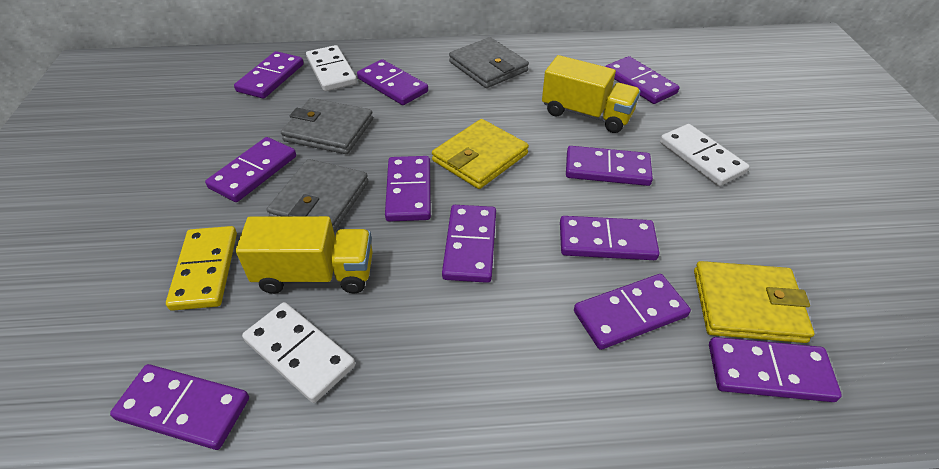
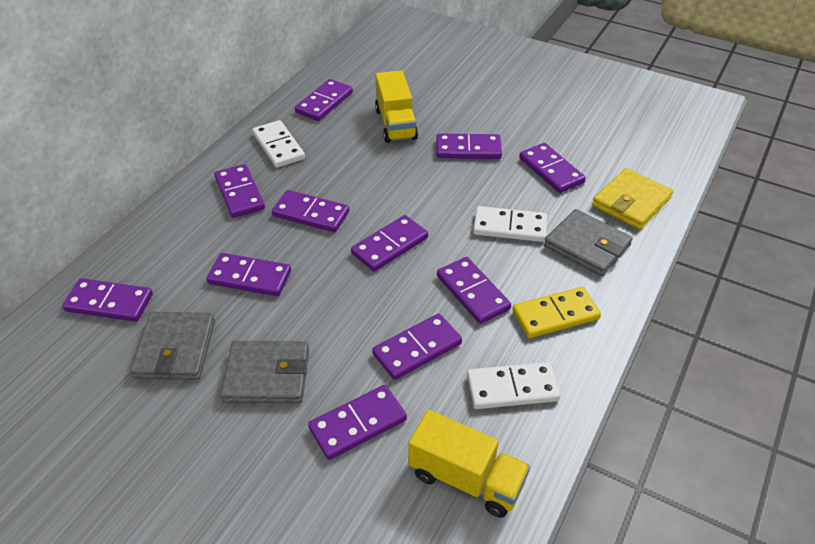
yellow wallet: [432,119,529,189] [694,261,814,343] = 2 -> [592,168,673,229] = 1

